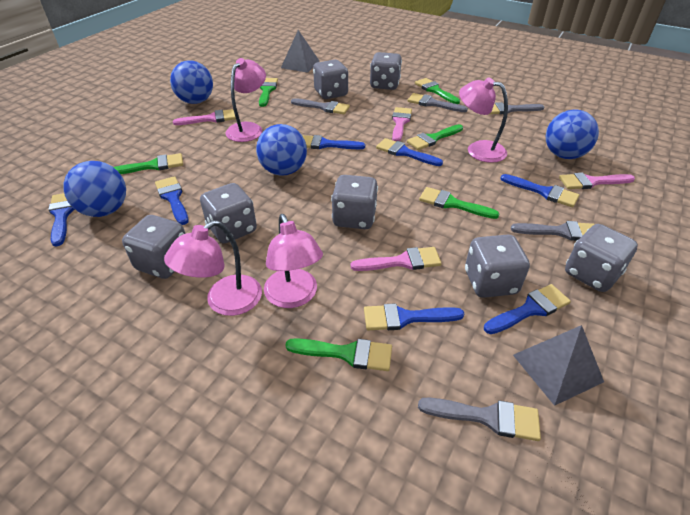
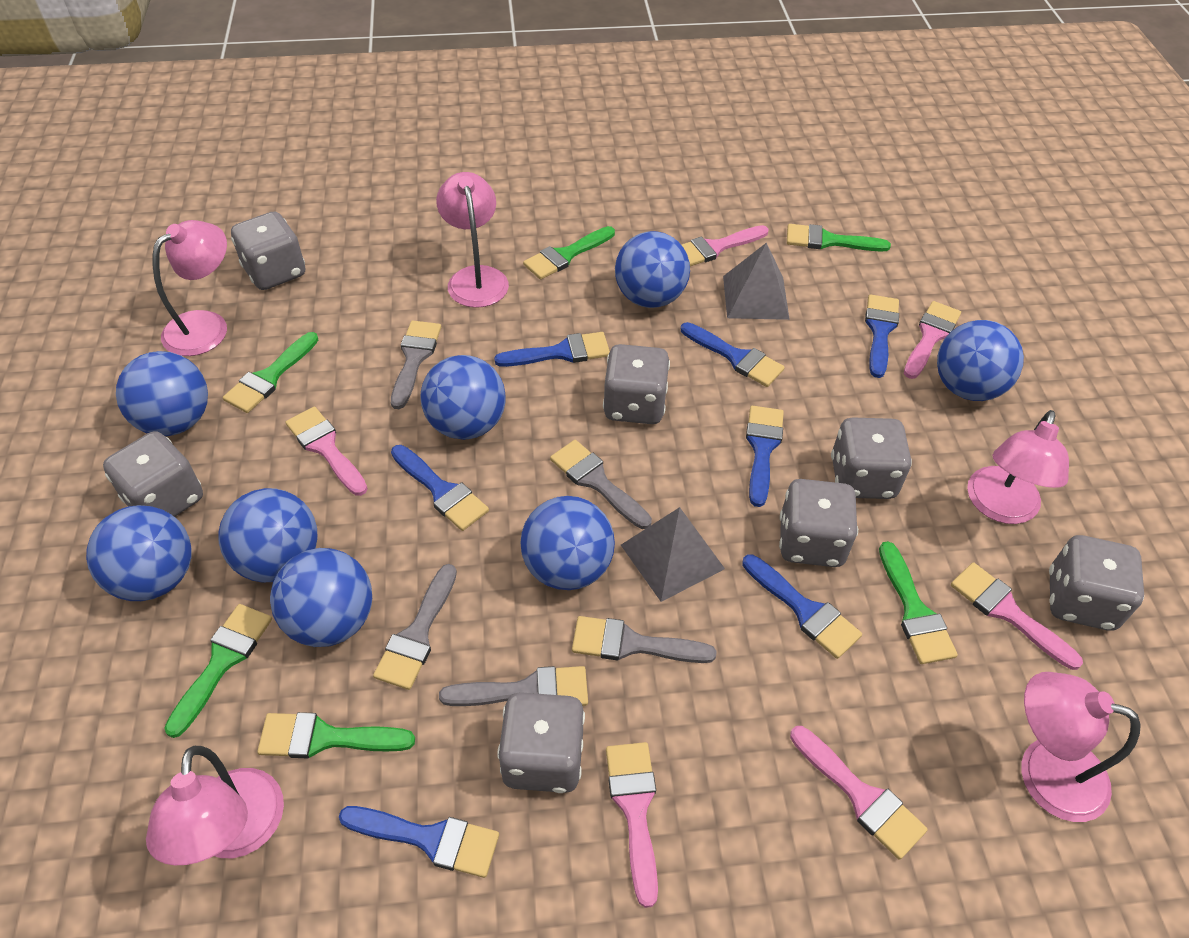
blue ball: [63,161,126,217] [170,60,213,104] [256,124,307,176] [546,110,599,159] = 4 -> [86,505,192,601] [116,351,208,436] [218,488,318,583] [270,548,372,647] [420,355,506,440] [520,496,615,590] [615,231,690,308] [937,320,1024,401] = 8
pink brush: [173,109,236,125] [351,247,442,271] [392,107,412,142] [559,172,635,189] = 4 -> [285,406,367,496] [606,742,658,908] [682,225,769,266] [790,726,928,860] [904,301,961,379] [951,562,1083,670] = 6
pink lamp: [164,220,262,316] [226,58,266,142] [264,214,323,308] [459,77,508,163] = 4 -> [146,746,284,865] [153,220,227,356] [436,172,509,308] [967,410,1069,524] [1021,672,1141,822] = 5

